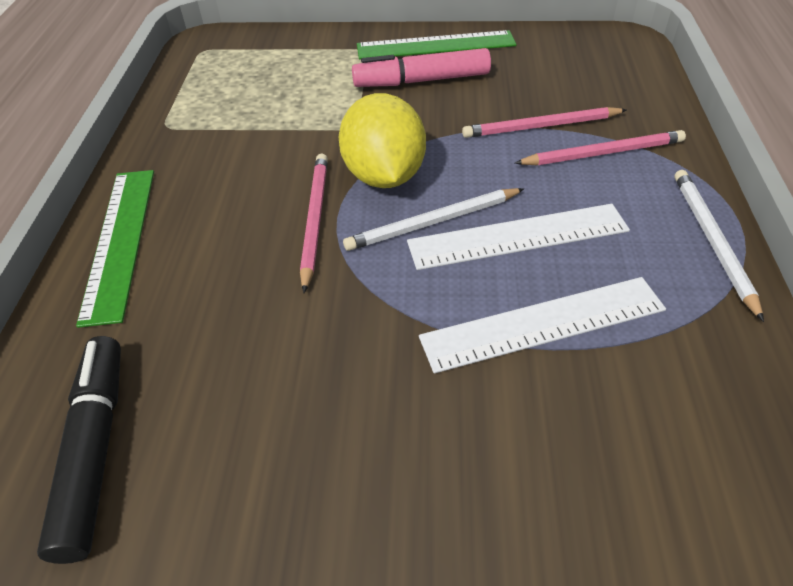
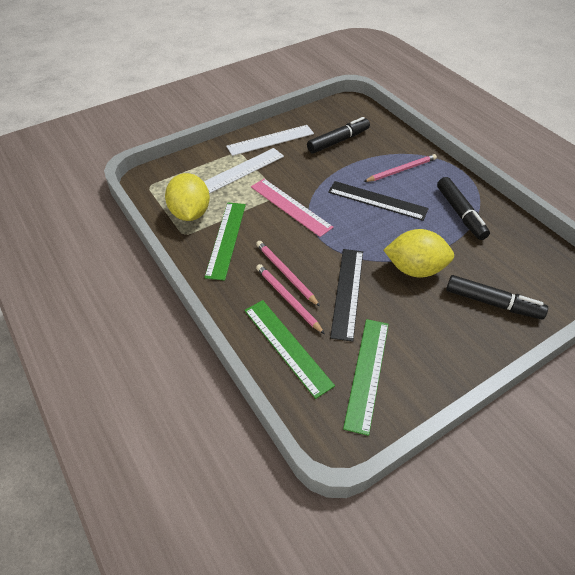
black marker: [37,336,121,564] = 1 -> [307,117,370,153] [437,177,490,240] [446,275,548,319] = 3
black ruler: none = 0 -> [328,181,429,221] [330,249,363,342] = 2
green ruler: [76,170,154,328] [357,30,516,59] = 2 -> [204,202,246,281] [244,300,335,399] [343,319,389,436] = 3
pink marker: [352,48,491,87] = 1 -> none = 0
pink ruler: none = 0 -> [251,179,334,237] = 1
white pencil: [343,188,524,251] [674,170,764,322] = 2 -> none = 0
yellow lemon: [339,93,426,188] = 1 -> [165,173,210,221] [384,229,454,278] = 2

